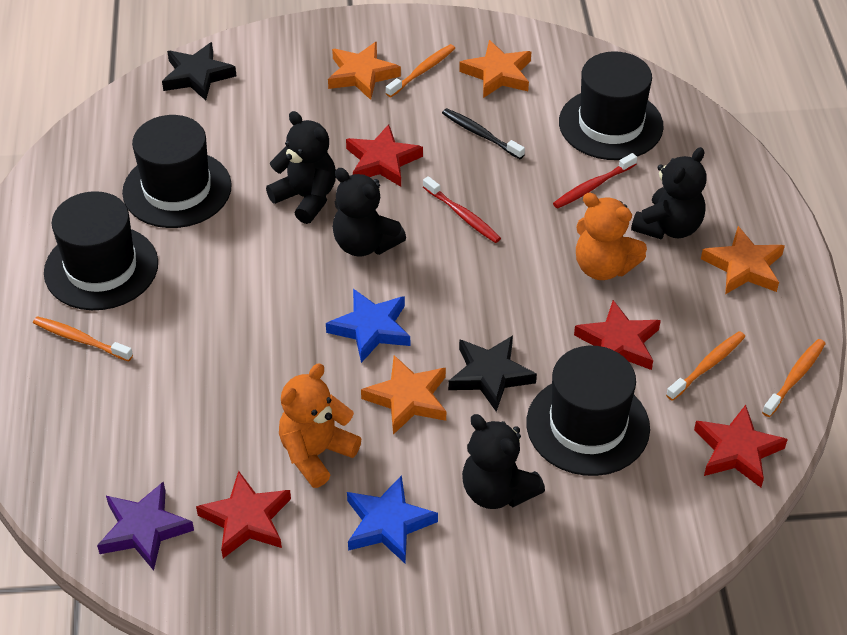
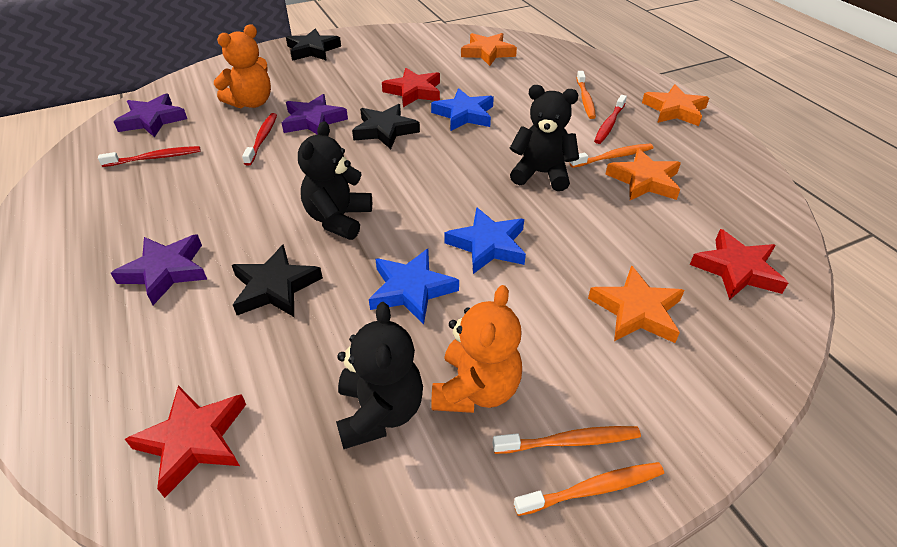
black hat: [44,191,158,310] [122,115,232,228] [526,346,650,476] [559,51,664,160] = 4 -> none = 0
black star: [162,42,236,101] [448,336,537,412] = 2 -> [232,244,323,317] [286,29,341,61] [352,104,420,149] = 3
black teddy bear: [266,111,336,224] [333,168,406,257] [462,414,545,509] [631,147,707,239] = 4 -> [298,121,372,240] [336,302,423,449] [510,85,579,191] = 3
black toothbrush: [442,108,525,159] = 1 -> none = 0
blue star: [326,289,410,363] [347,475,438,563] = 2 -> [369,249,459,325] [431,88,494,131] [444,207,526,274] = 3
purple star: [97,481,194,571] = 1 -> [111,234,207,305] [114,93,187,137] [282,94,348,135] = 3
red star: [196,471,291,558] [346,124,423,187] [574,300,661,370] [694,405,788,487] = 4 -> [125,385,246,498] [382,68,440,107] [690,229,788,300] = 3
red toothbrush: [423,176,501,243] [553,153,637,209] = 2 -> [98,146,201,167] [242,113,277,166] [594,95,627,144] = 3

